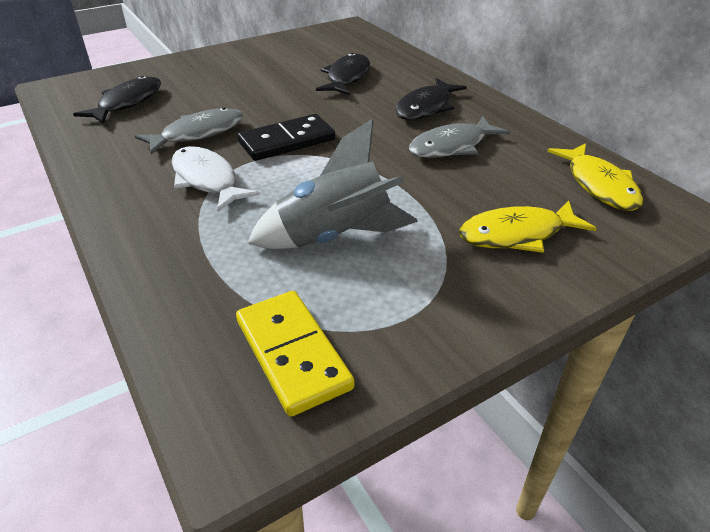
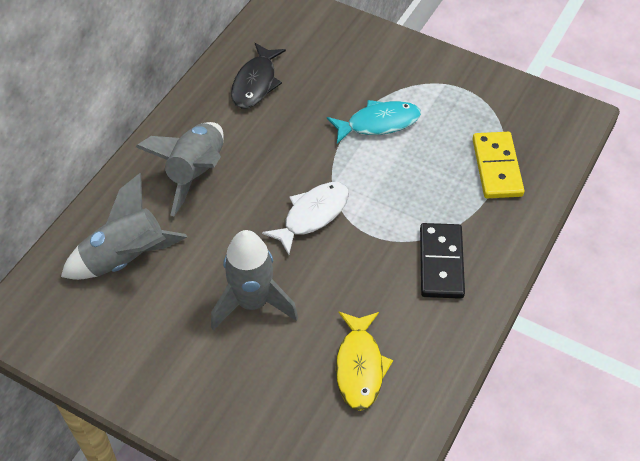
black fish: [73,76,161,124] [316,53,370,95] [395,78,467,120] = 3 -> [231,43,286,108] = 1
grey fish: [135,107,243,155] [409,116,510,158] = 2 -> none = 0
grey rocket: [248,119,418,249] = 1 -> [61,173,187,280] [136,122,224,216] [211,230,298,330] = 3
turquoise fish: none = 0 -> [327,100,421,144] = 1
yellow fish: [459,200,597,253] [547,143,644,211] = 2 -> [336,312,393,411] = 1

